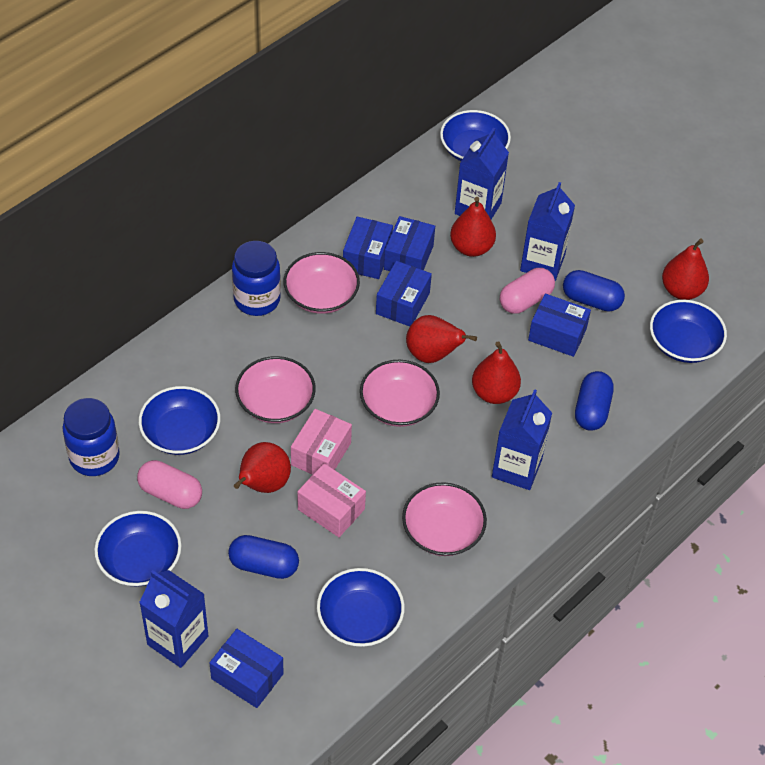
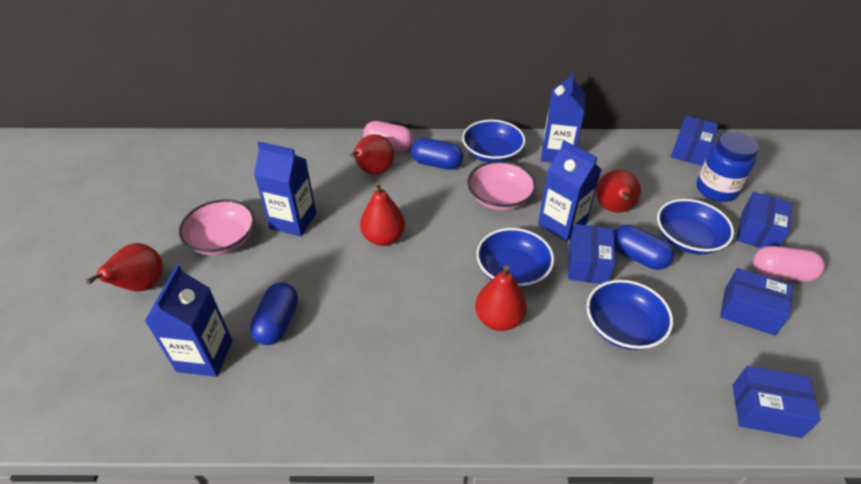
blue bowl: [94,511,181,587] [139,386,220,455] [317,568,405,647] [440,110,511,161] [650,300,727,363] = 5 -> [462,120,525,162] [477,228,554,288] [586,280,673,350] [657,199,734,255] = 4
blue jar: [63,398,120,476] [232,241,281,316] = 2 -> [696,132,759,202] = 1
pink bowl: [235,356,316,423] [284,252,360,314] [360,360,440,427] [402,482,487,556] = 4 -> [179,199,255,255] [467,161,536,211] = 2
pink box: [291,409,352,475] [298,463,366,537] = 2 -> none = 0

